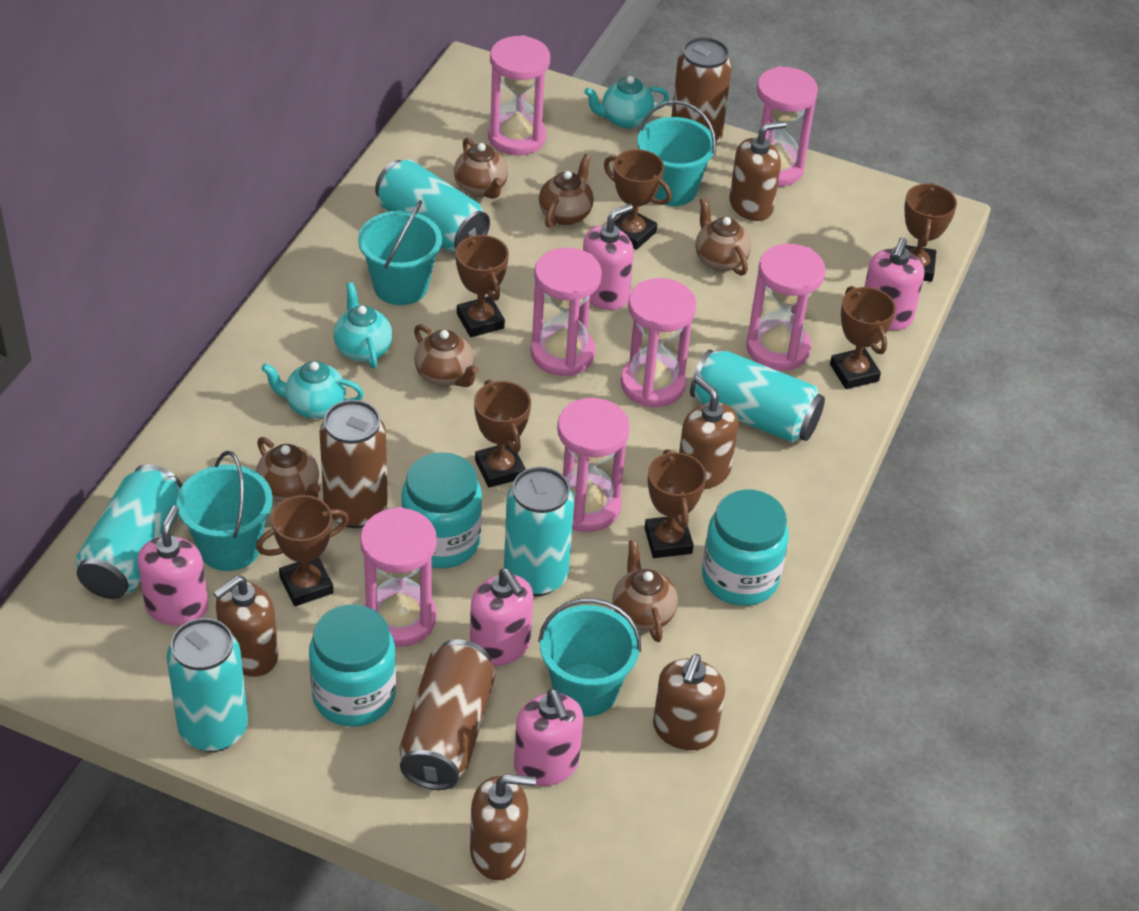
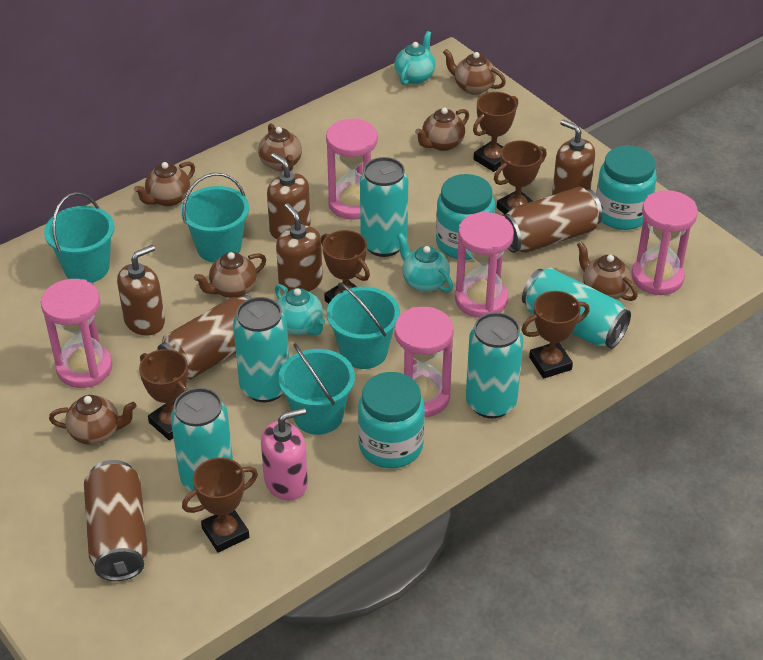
brown soap dispenser: [213,576,278,677] [470,774,536,880] [653,654,725,750] [679,376,739,489] [730,121,787,221] = 5 -> [117,245,165,336] [267,153,311,239] [276,203,323,292] [552,120,595,195] = 4
brown teapot: [256,437,320,503] [414,324,479,387] [454,138,508,199] [539,154,594,228] [612,540,678,642] [696,198,751,276] = 6 -> [49,395,136,445] [134,162,195,207] [194,252,266,298] [258,123,302,171] [415,107,469,151] [443,49,506,95] [577,242,638,301] = 7
brown trophy: [256,495,349,606] [456,235,509,337] [474,380,531,488] [604,149,672,250] [645,449,706,558] [830,286,896,389] [904,183,957,282] = 7 -> [139,349,188,441] [182,458,258,553] [321,230,370,304] [473,92,518,172] [494,140,547,214] [521,291,590,379] = 6
pink hourglass: [360,507,437,647] [488,35,550,155] [530,248,602,376] [557,398,630,532] [621,278,696,407] [746,244,826,371] [757,66,818,187] = 7 -> [41,279,112,388] [326,119,378,220] [394,307,454,417] [455,212,514,318] [632,190,698,296] = 5
pink soap dispenser: [137,505,208,626] [470,569,533,666] [514,689,583,786] [583,204,634,310] [864,237,924,330] = 5 -> [261,408,308,501] = 1

